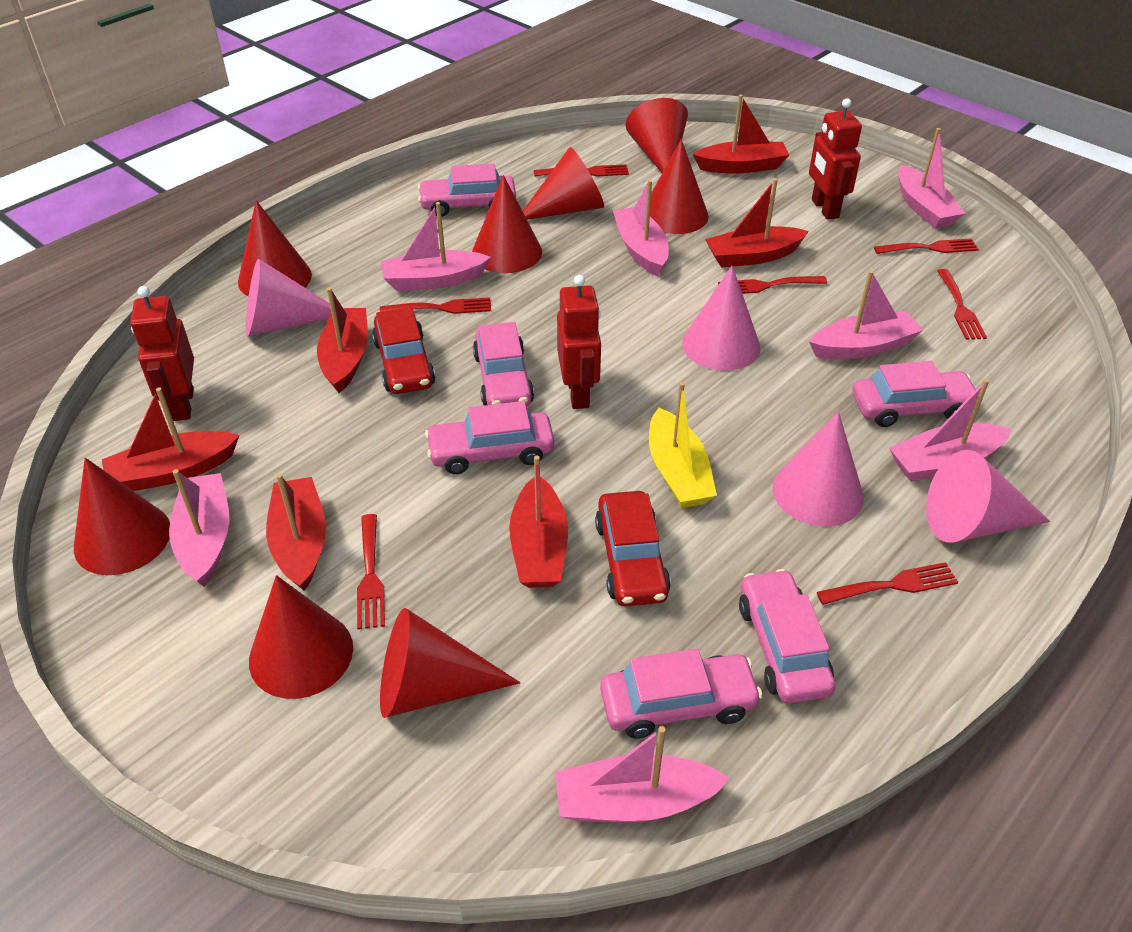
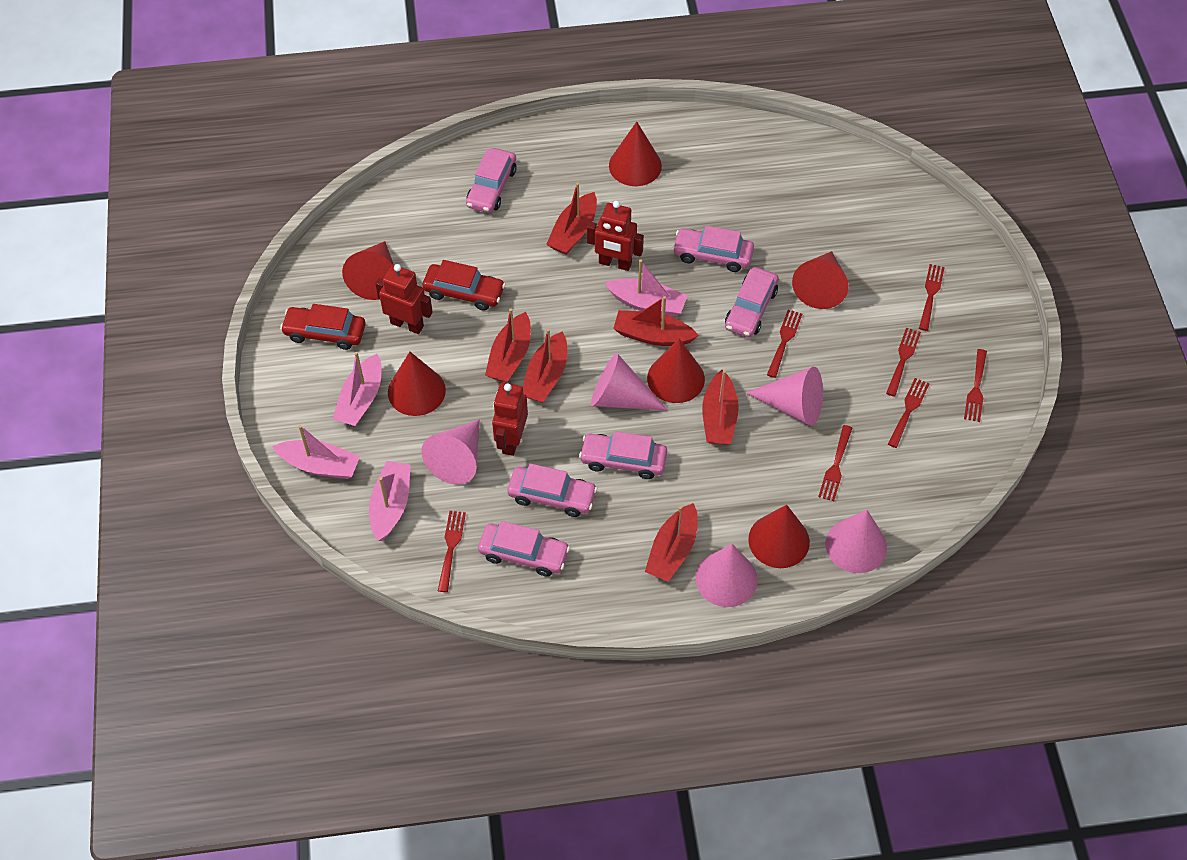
pink boat: [169,469,229,587] [381,202,491,291] [555,726,730,822] [613,180,669,276] [809,270,923,359] [889,379,1011,482] [898,128,965,228] = 7 -> [272,425,360,479] [333,352,382,426] [369,461,411,541] [605,259,688,317] = 4
pink cone: [246,259,332,336] [682,266,760,371] [773,412,864,527] [926,450,1050,543] = 4 -> [421,420,480,485] [591,353,668,411] [695,544,758,607] [746,367,823,426] [826,510,887,573] = 5
red cone: [74,458,170,575] [238,200,312,296] [249,575,353,699] [380,608,520,718] [472,175,542,273] [523,147,604,220] [626,98,688,173] [650,139,709,234] = 8 -> [342,241,394,300] [388,352,446,416] [609,122,662,186] [647,339,705,403] [748,505,810,568] [792,251,848,309] = 6
yellow boat: [649,382,717,508] = 1 -> none = 0

